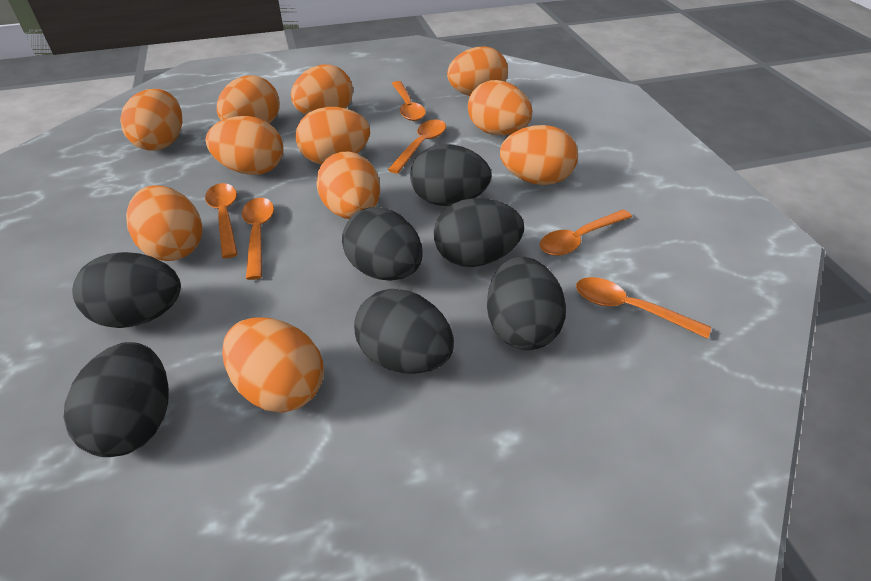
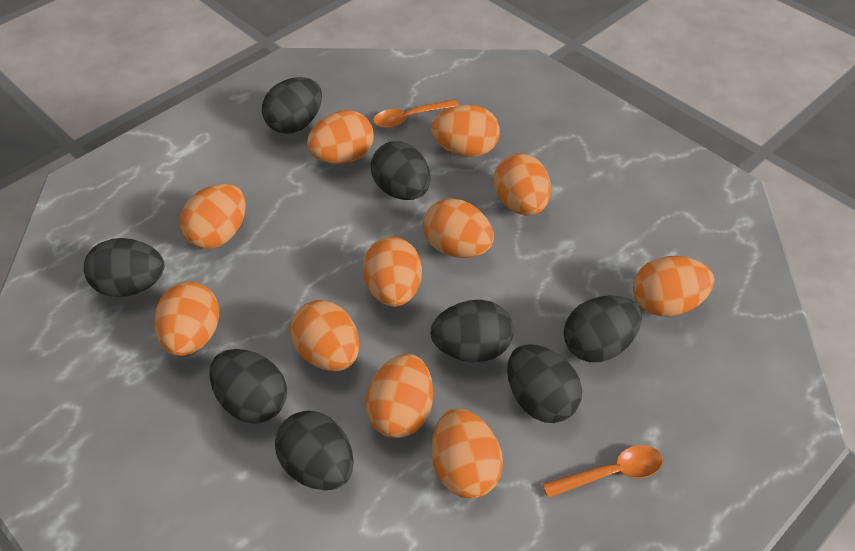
black egg: [64,342,169,457] [72,252,181,328] [342,207,422,281] [354,289,454,374] [410,144,491,206] [434,198,524,267] [487,256,566,350] = 7 -> [84,238,164,297] [209,349,287,423] [262,77,322,134] [275,411,354,490] [370,141,431,200] [431,300,514,362] [507,344,582,423] [564,295,642,362] = 8
orange spoon: [205,183,238,258] [242,198,274,280] [388,120,446,174] [392,81,426,121] [540,210,632,256] [576,277,711,339] = 6 -> [373,99,459,128] [542,445,663,498] = 2

